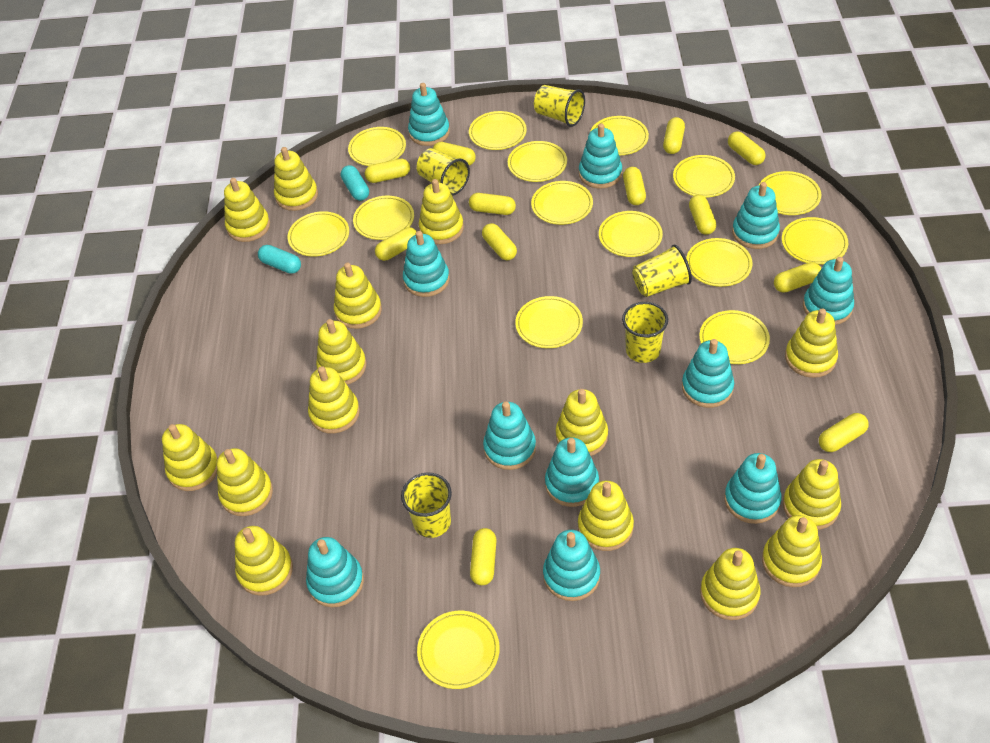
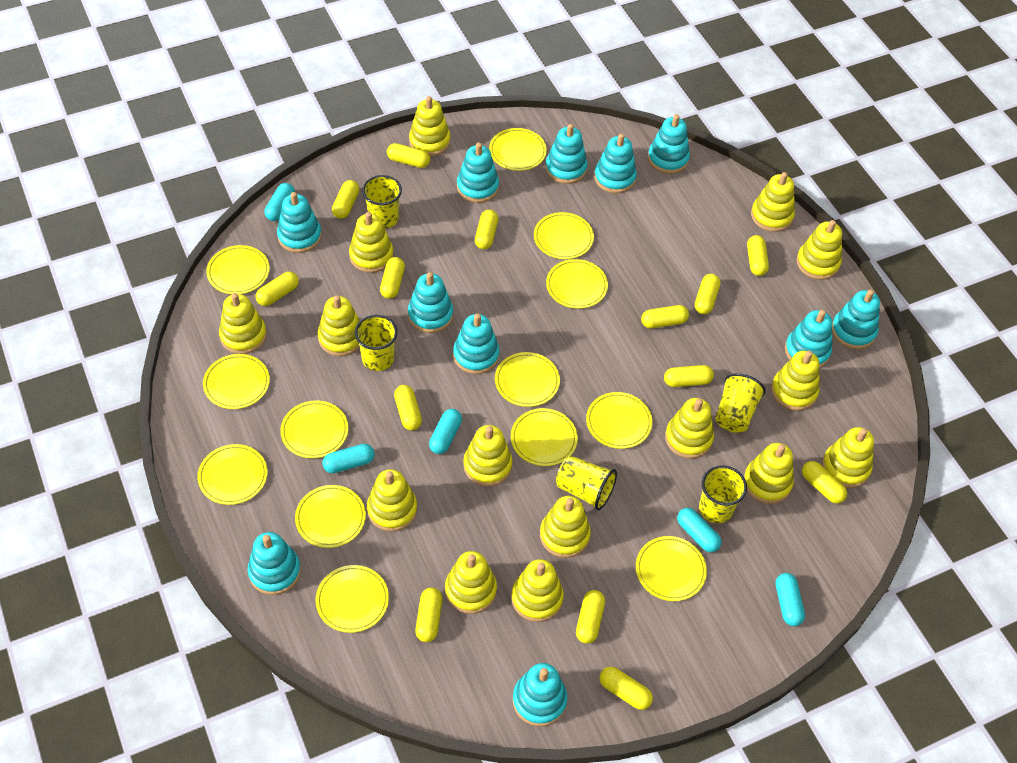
turquoise capsule: [258,245,301,274] [341,165,369,201] = 2 -> [265,183,295,221] [322,444,375,473] [429,409,462,454] [677,508,721,552] [776,573,805,626] = 5
yellow capsule: [365,159,410,183] [375,227,417,261] [433,142,476,165] [469,193,516,215] [470,528,497,585] [482,223,517,260] [623,167,646,205] [663,117,685,154] [689,195,716,235] [728,132,765,165] [774,262,821,292] [819,413,869,452] = 12 -> [255,272,299,306] [332,180,359,219] [380,257,405,299] [387,143,430,168] [394,385,422,431] [415,588,442,642] [475,210,498,249] [576,590,605,644] [600,667,653,710] [641,305,689,328] [664,365,714,387] [695,274,720,314] [747,235,769,276] [802,461,847,503] = 14
yellow plate: [288,211,349,257] [348,127,406,166] [353,196,414,240] [417,611,500,689] [469,111,527,150] [508,141,567,182] [515,296,583,348] [531,181,593,225] [590,116,649,155] [599,211,663,257] [673,155,735,197] [686,238,752,287] [699,310,770,364] [759,171,821,215] [782,217,848,265] = 15 -> [197,444,268,505] [203,354,270,409] [206,245,270,294] [280,400,348,458] [295,485,366,548] [316,565,389,633] [489,128,547,171] [495,352,560,407] [511,408,578,466] [534,212,594,259] [546,259,608,309] [586,392,652,449] [636,536,707,601] = 13

